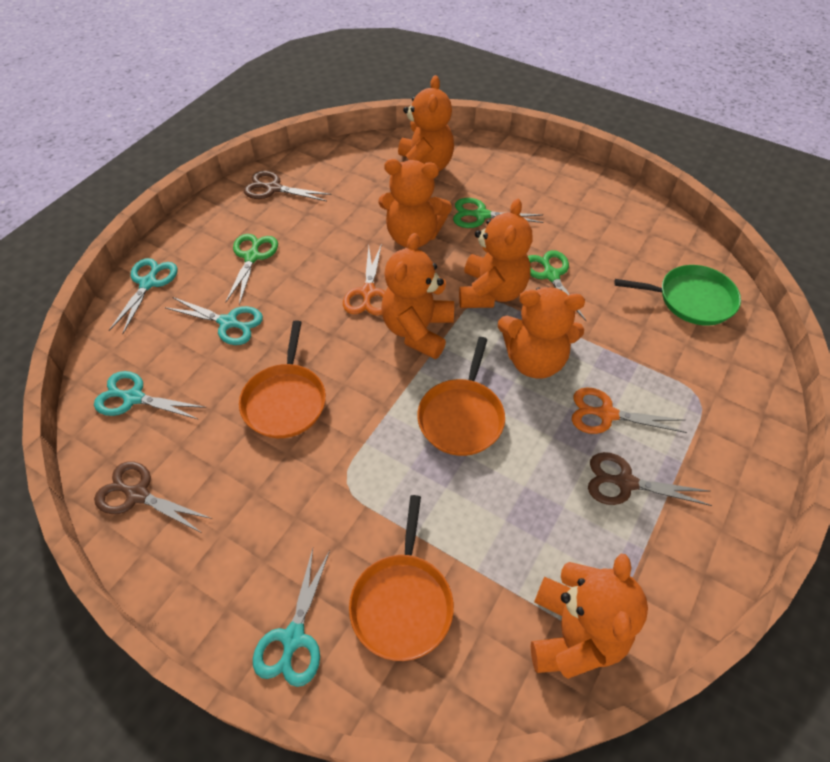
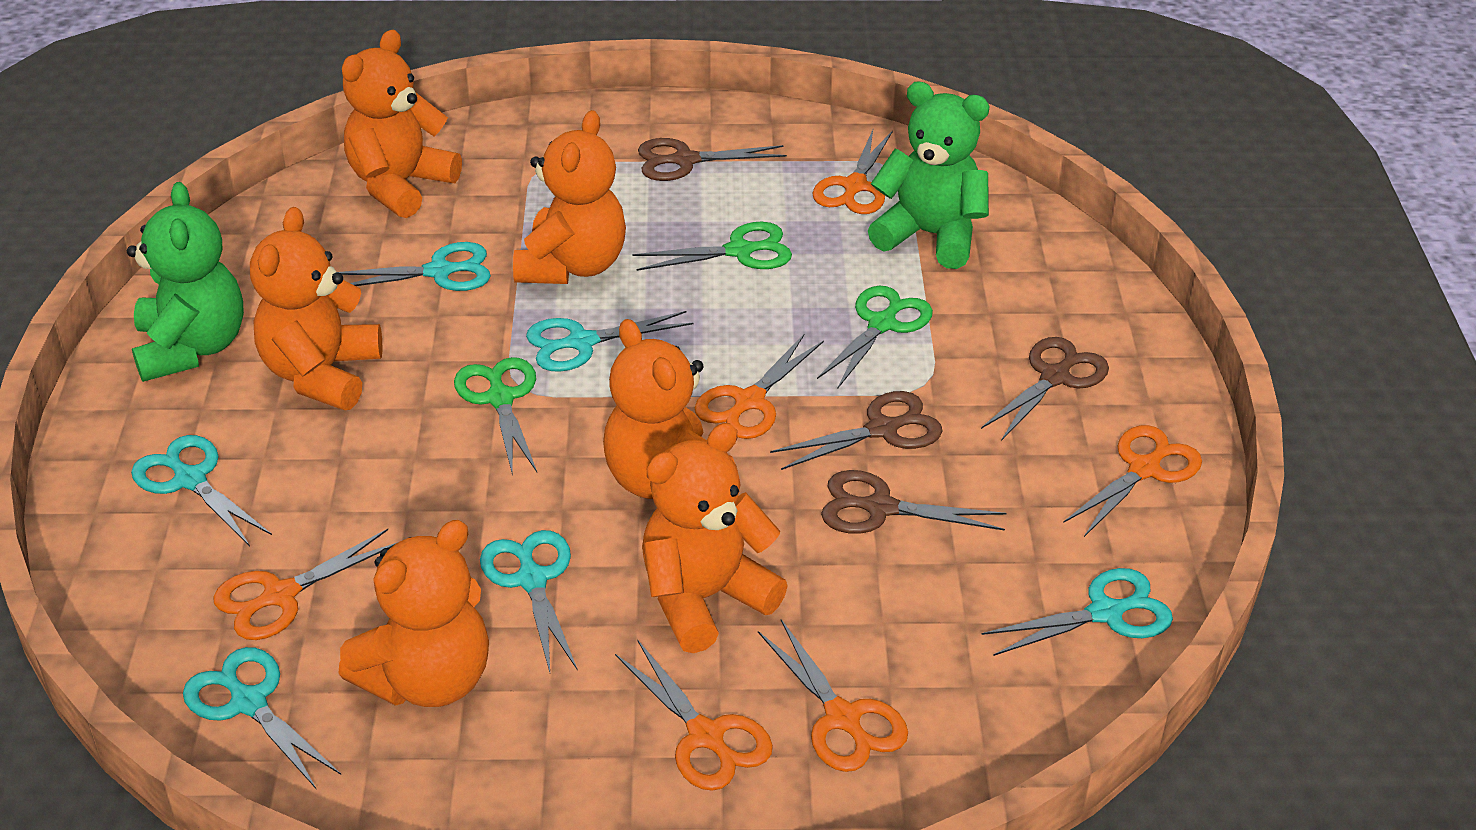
brown scissors: [94,461,212,533] [244,171,331,201] [588,452,712,506] = 3 -> [638,138,787,181] [770,391,943,470] [821,470,1007,534] [981,337,1109,441] = 4
green pan: [614,265,741,326] = 1 -> none = 0
green teddy bear: none = 0 -> [127,182,244,382] [868,81,989,269] = 2
orange pan: [239,320,326,438] [349,495,454,661] [417,337,505,456] = 3 -> none = 0
orange scissors: [343,244,385,316] [572,387,687,434] = 2 -> [213,529,398,640] [615,641,773,791] [695,334,824,439] [758,619,908,772] [813,130,893,214] [1063,425,1202,537] = 6
turquoise scissors: [94,371,206,420] [109,258,177,334] [165,297,263,345] [253,548,330,687] = 4 -> [131,435,272,546] [183,647,341,790] [338,242,491,291] [480,530,577,672] [526,311,693,372] [982,568,1173,656] = 6

